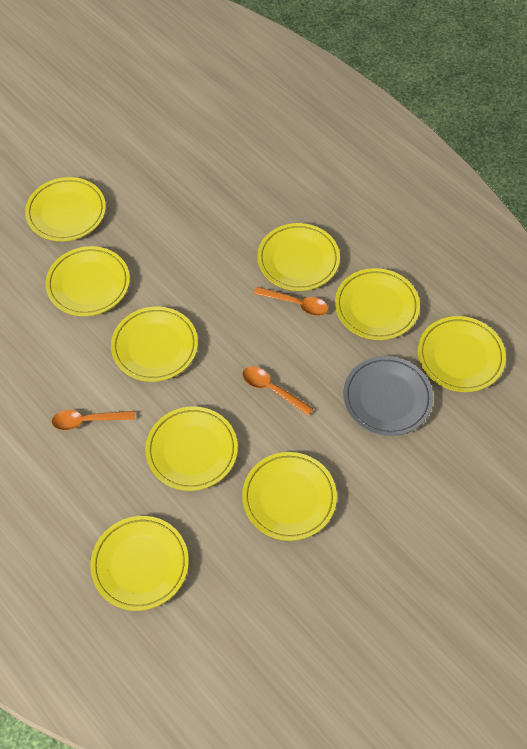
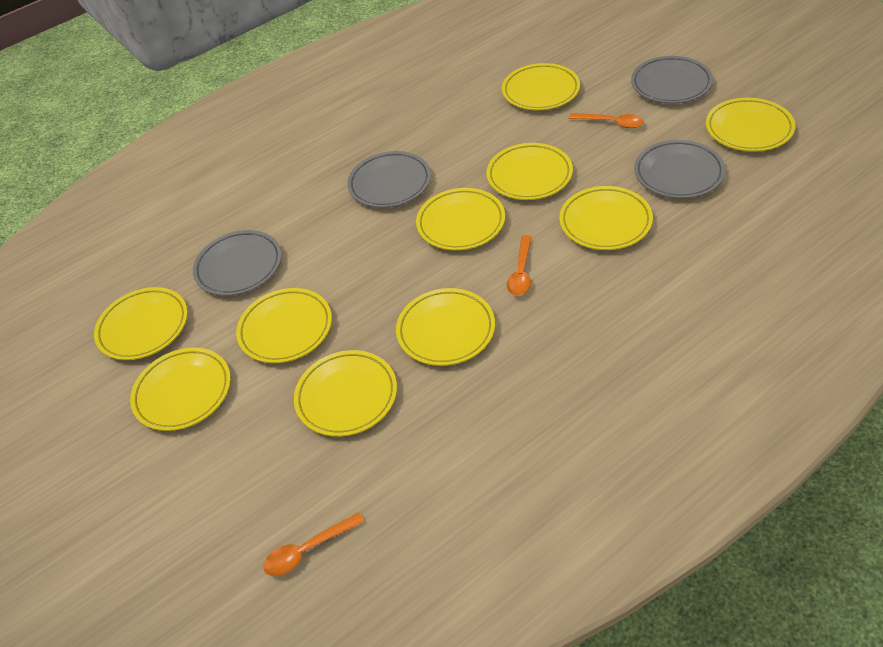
grey plate: [343,356,433,436] = 1 -> [193,230,282,296] [347,151,431,208] [631,56,713,104] [634,140,726,199] = 4
yellow plate: [25,177,106,241] [45,246,130,316] [90,516,189,611] [111,307,198,382] [145,406,238,491] [242,452,337,541] [257,223,340,291] [335,268,420,340] [418,316,506,392] = 9 -> [94,287,188,360] [130,348,231,431] [236,288,332,363] [294,350,397,437] [396,288,495,366] [416,188,505,251] [487,143,573,200] [502,63,580,110] [559,186,653,250] [706,98,795,152] = 10

